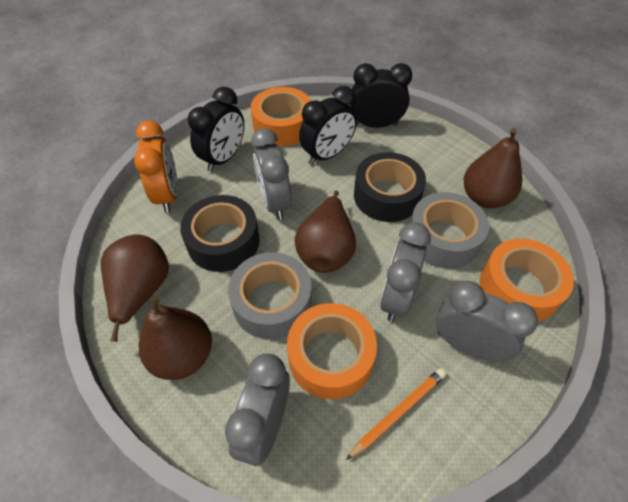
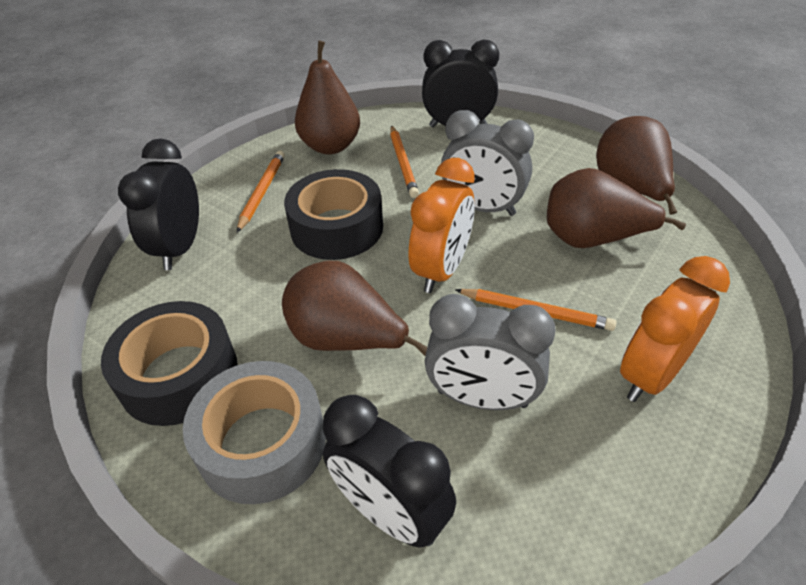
grey clock: [225,353,290,466] [251,128,292,220] [380,222,431,322] [436,281,538,361] = 4 -> [425,294,556,410] [441,110,534,216] = 2
grey tape: [228,252,312,339] [410,192,489,269] = 2 -> [183,361,326,504] = 1
orange clock: [134,121,178,213] = 1 -> [408,158,475,293] [620,256,730,402] = 2
orange pencil: [346,368,446,460] = 1 -> [237,151,285,232] [390,125,419,198] [455,289,616,331] = 3
orange tape: [251,87,311,146] [287,303,377,399] [480,238,574,322] = 3 -> none = 0

